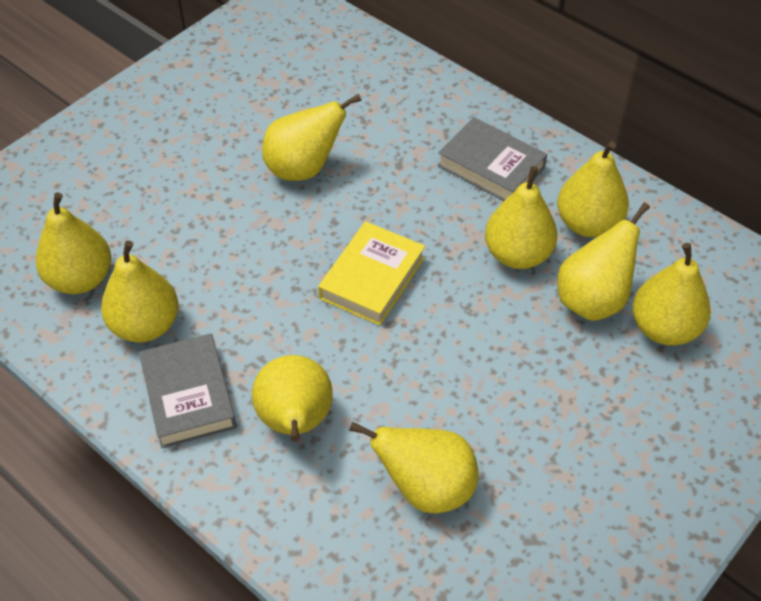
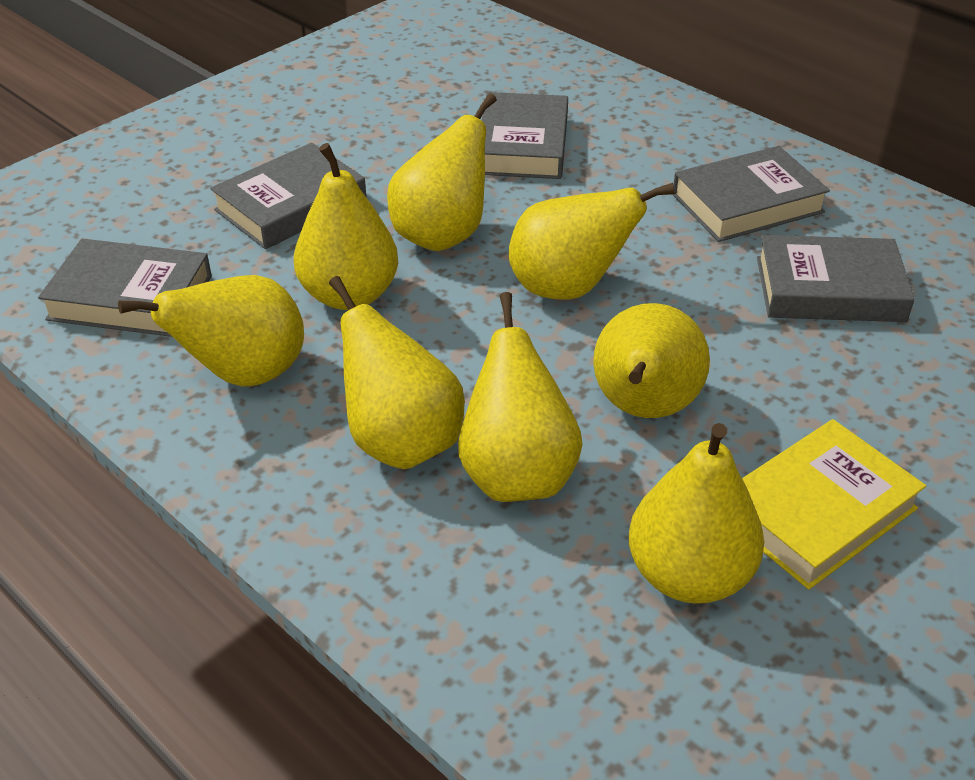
grey book: [139,333,237,448] [437,117,547,201] = 2 -> [38,239,212,337] [210,143,367,249] [481,92,568,179] [672,146,830,242] [757,235,915,322] = 5
yellow pear: [36,193,111,294] [101,241,179,342] [252,355,333,442] [262,94,362,181] [350,422,479,513] [485,166,558,269] [557,141,629,237] [558,202,650,321] [632,243,711,346] = 9 -> [118,275,304,387] [294,143,398,310] [329,276,465,469] [387,93,497,251] [458,292,583,502] [509,183,675,300] [593,303,710,418] [629,423,764,604] = 8

